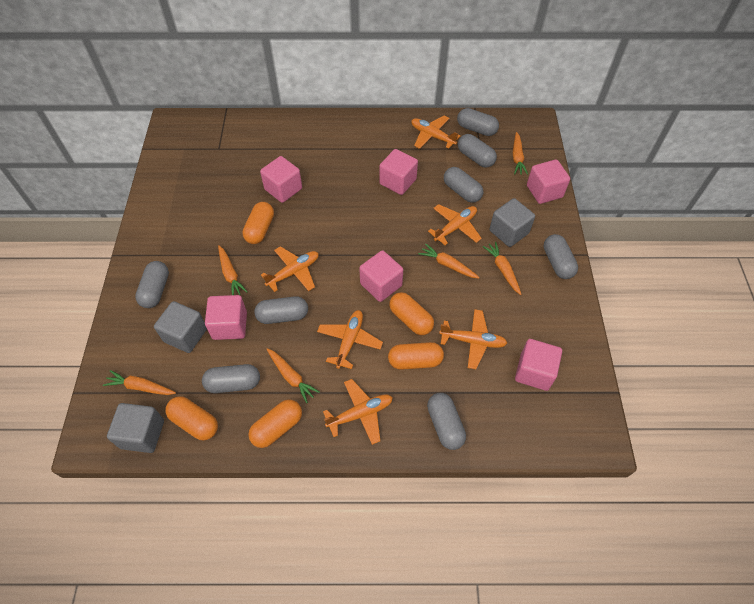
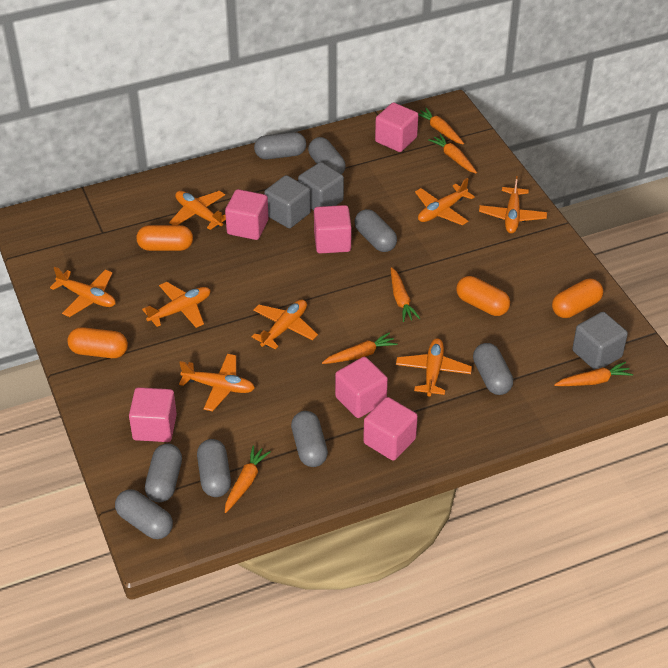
orange capsule: [165,396,218,440] [243,202,274,244] [248,399,302,448] [388,342,444,370] [389,292,434,335] = 5 -> [67,327,128,358] [137,225,193,251] [456,276,510,316] [552,279,603,318] = 4
orange plane: [261,246,319,292] [317,310,383,369] [323,379,393,445] [411,116,460,149] [428,204,482,245] [439,309,507,369] = 6 -> [50,267,115,317] [142,282,210,328] [169,191,226,230] [179,354,255,411] [252,300,318,350] [396,338,472,397] [415,178,475,225] [479,176,547,233] = 8

